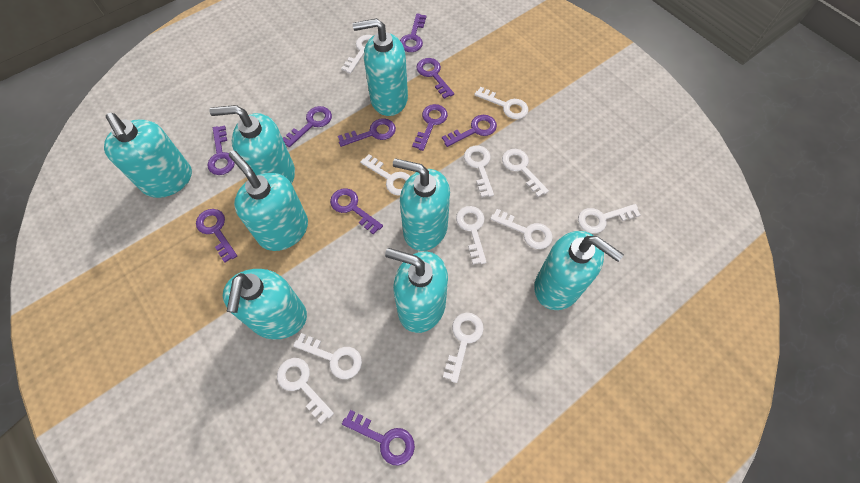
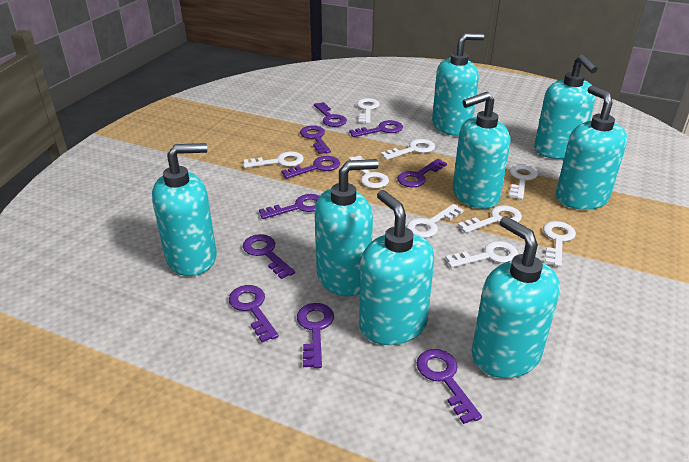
white key: [277,358,334,424] [293,333,362,379] [341,35,373,74] [360,154,410,196] [443,313,484,383] [456,206,486,264] [464,145,494,197] [474,87,528,119] [490,209,553,249] [502,149,549,197] [578,204,640,233] = 11 -> [243,152,304,168] [349,156,389,189] [357,98,380,124] [381,139,435,160] [407,204,464,238] [445,241,518,268] [458,205,522,233] [509,164,538,200] [543,221,576,267] = 9

